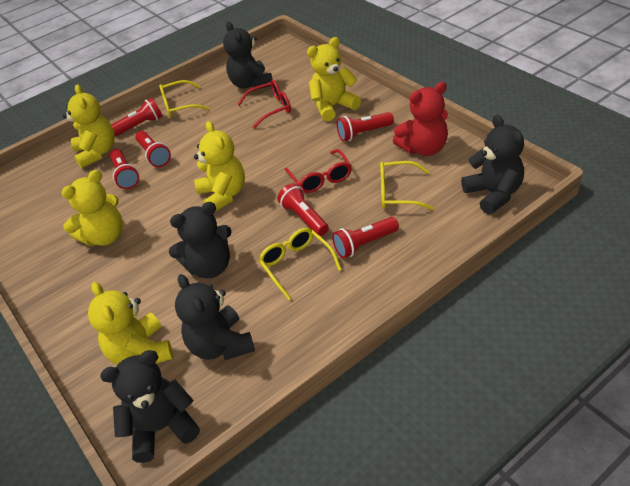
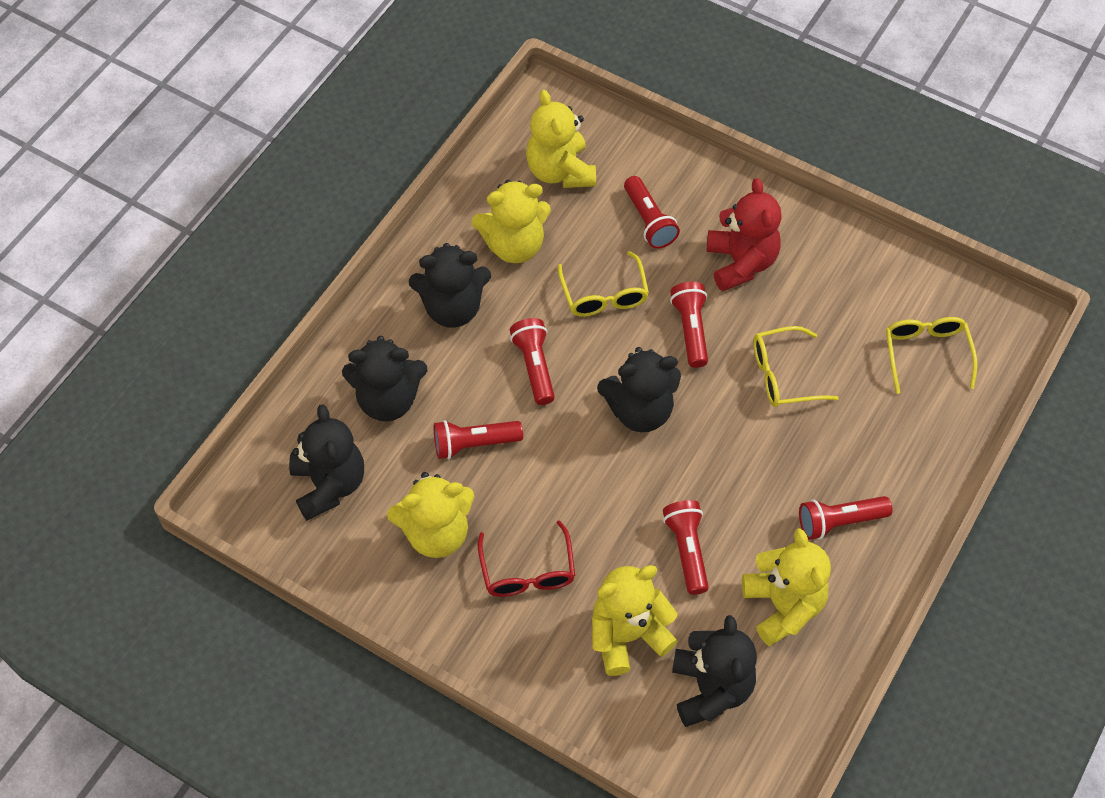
red glasses: [238,80,291,129] [285,149,352,193] = 2 -> [478,520,575,597] = 1

